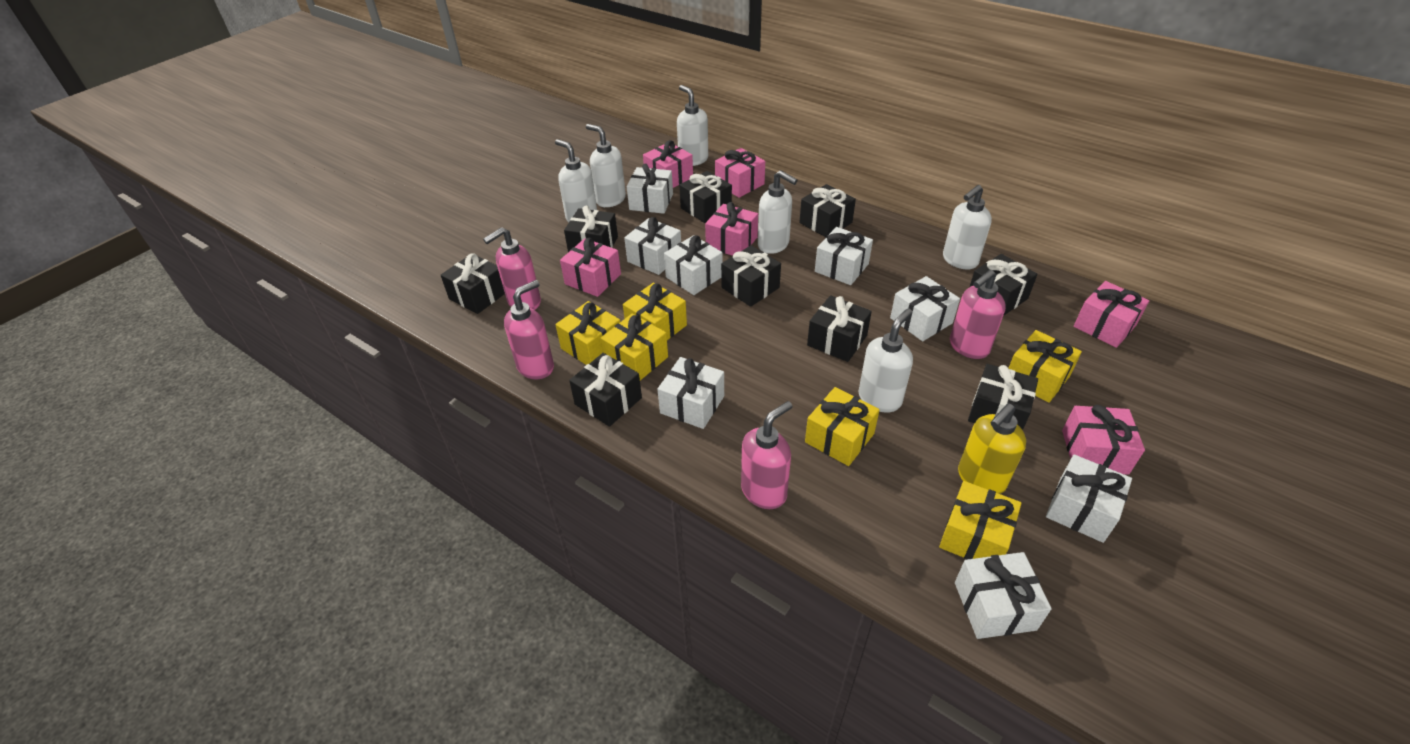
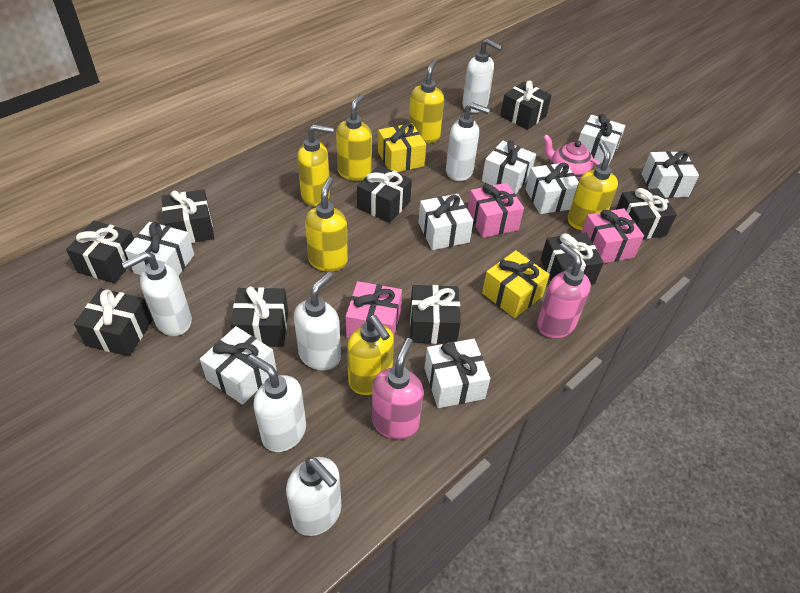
pink gift: [560,238,621,297] [643,140,693,188] [705,202,758,256] [715,148,765,198] [1062,405,1145,475] [1074,281,1149,348] = 6 -> [346,281,402,338] [467,183,524,238] [581,208,644,263] = 3
pink soap dispenser: [483,227,541,310] [504,280,554,379] [741,401,792,509] [950,270,1006,359] = 4 -> [372,338,424,440] [537,243,591,338] = 2
pink teapot: none = 0 -> [543,134,601,179] = 1
yellow gift: [555,301,620,365] [600,313,668,380] [623,283,687,340] [805,387,880,466] [939,481,1022,560] [1008,330,1082,403] = 6 -> [378,123,426,172] [482,250,550,318] = 2
yellow soap dispenser: [958,403,1026,494] = 1 -> [297,124,334,207] [305,177,348,272] [336,94,372,181] [347,315,394,395] [409,60,444,143] [568,142,618,230] = 6

